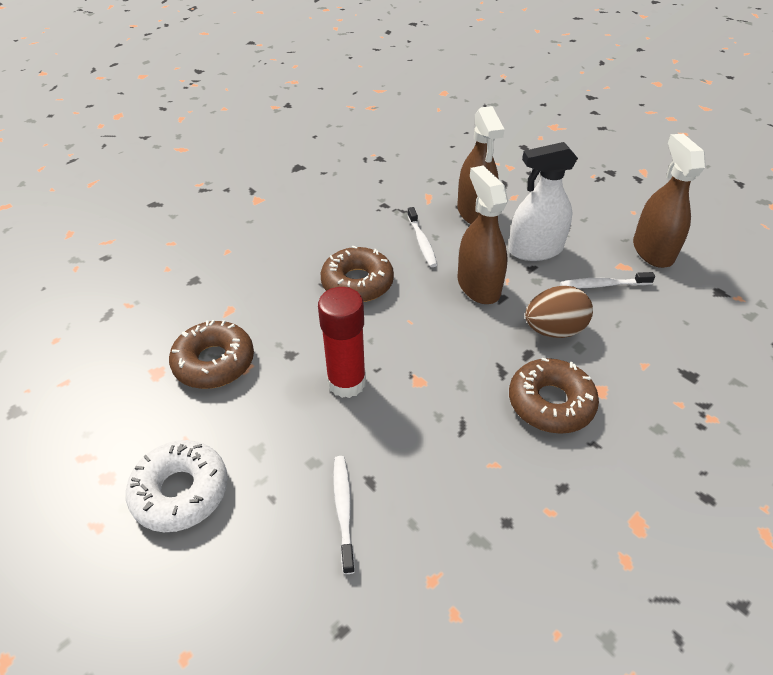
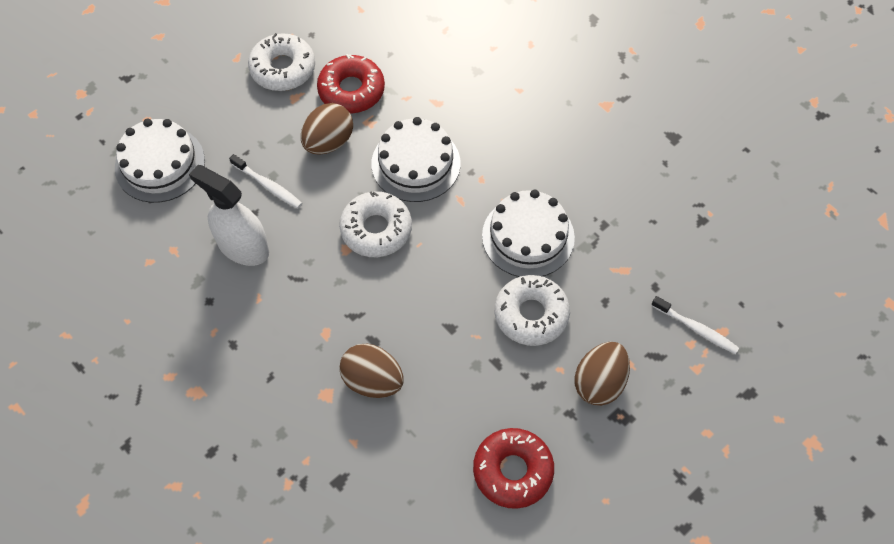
brown donut: [169,320,254,389] [321,245,394,302] [509,358,599,434] = 3 -> none = 0
brown egg: [525,286,593,338] = 1 -> [301,103,353,155] [339,344,403,398] [575,342,630,406] = 3
brown spray bottle: [457,106,505,224] [458,165,508,304] [633,134,706,268] = 3 -> none = 0
red donut: none = 0 -> [317,54,385,113] [473,428,554,509] = 2
red glue stick: [318,287,366,398] = 1 -> none = 0
white cake: none = 0 -> [115,119,205,203] [371,117,460,202] [482,190,575,277] = 3
white donut: [126,440,228,532] = 1 -> [248,33,315,91] [339,191,412,257] [495,275,570,346] = 3
white toothbrush: [333,456,355,574] [407,207,437,267] [560,272,655,289] = 3 -> [229,154,302,209] [651,296,739,354] = 2

